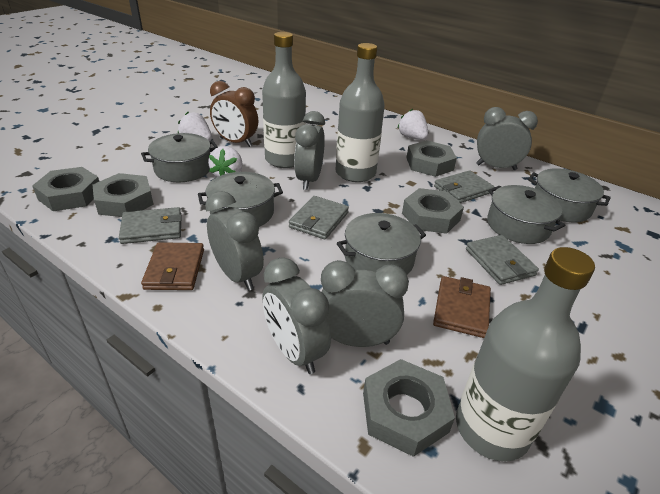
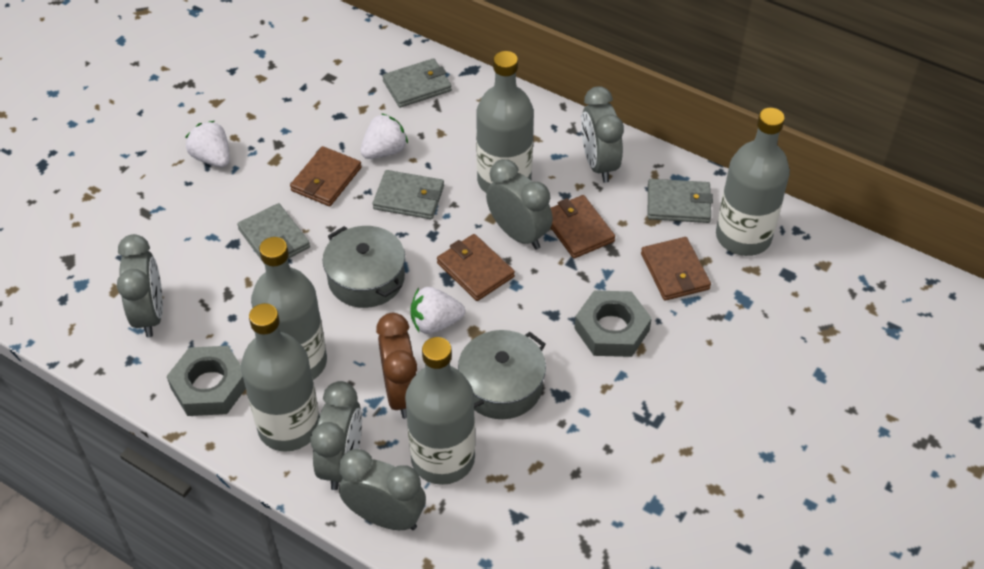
brown wallet: [141,242,204,290] [433,276,491,338] = 2 -> [290,146,362,206] [437,234,515,301] [550,195,615,258] [641,237,711,301] = 4
grey bottle: [262,32,306,168] [335,43,385,182] [456,247,595,462] = 3 -> [241,303,320,452] [251,237,327,380] [405,337,475,485] [476,51,534,193] [716,108,790,256] = 5
grey nut: [32,167,99,211] [93,173,154,217] [363,359,455,457] [402,188,464,234] [406,140,457,177] = 5 -> [166,346,246,416] [574,290,652,357] = 2
grey pot: [141,133,218,182] [198,172,283,227] [337,213,426,274] [487,185,566,244] [528,168,611,222] = 5 -> [323,226,405,308] [458,330,546,419] = 2

